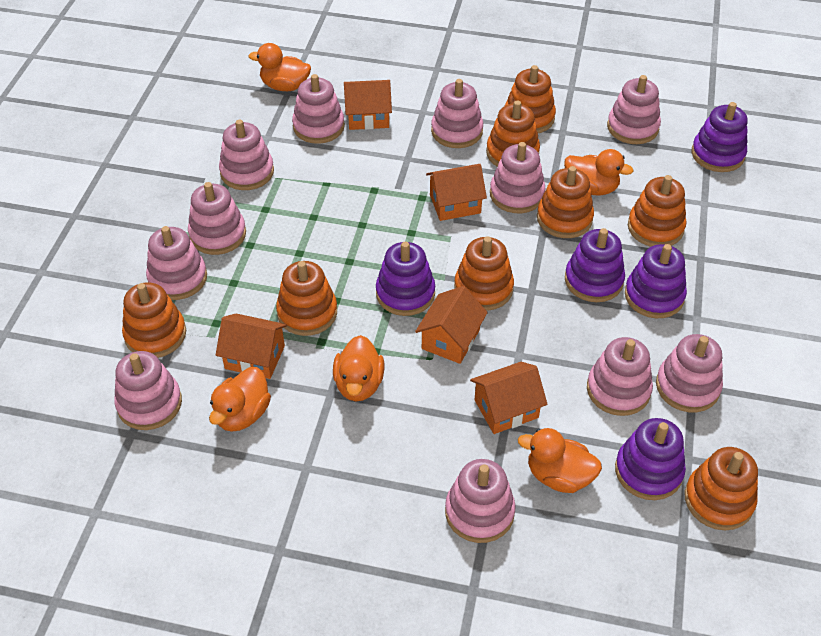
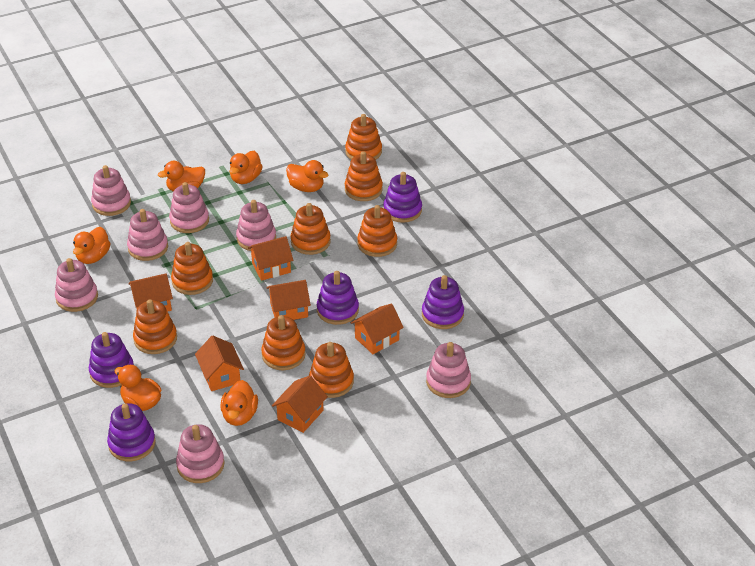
orange duck: [209,367,271,432] [248,43,311,91] [333,335,384,401] [518,428,602,493] [564,149,634,195] = 5 -> [73,227,110,264] [114,364,161,411] [158,161,205,192] [220,380,258,426] [229,151,263,184] [286,160,328,192] = 6
orange house: [216,313,287,379] [344,80,392,130] [415,286,488,364] [426,164,487,221] [470,362,548,434] = 5 -> [128,273,173,312] [195,336,244,391] [248,236,293,281] [267,280,311,320] [272,375,328,433] [351,304,404,354] = 6
pink stacking toy: [114,351,182,430] [146,226,207,300] [188,182,246,255] [219,120,274,190] [292,74,345,144] [431,79,483,148] [445,459,515,543] [490,142,545,213] [587,337,653,416] [607,75,661,144] [656,334,723,412] = 11 -> [55,258,98,312] [91,165,131,216] [127,209,168,261] [169,182,209,233] [176,424,225,483] [236,200,276,251] [426,342,471,398] = 7

